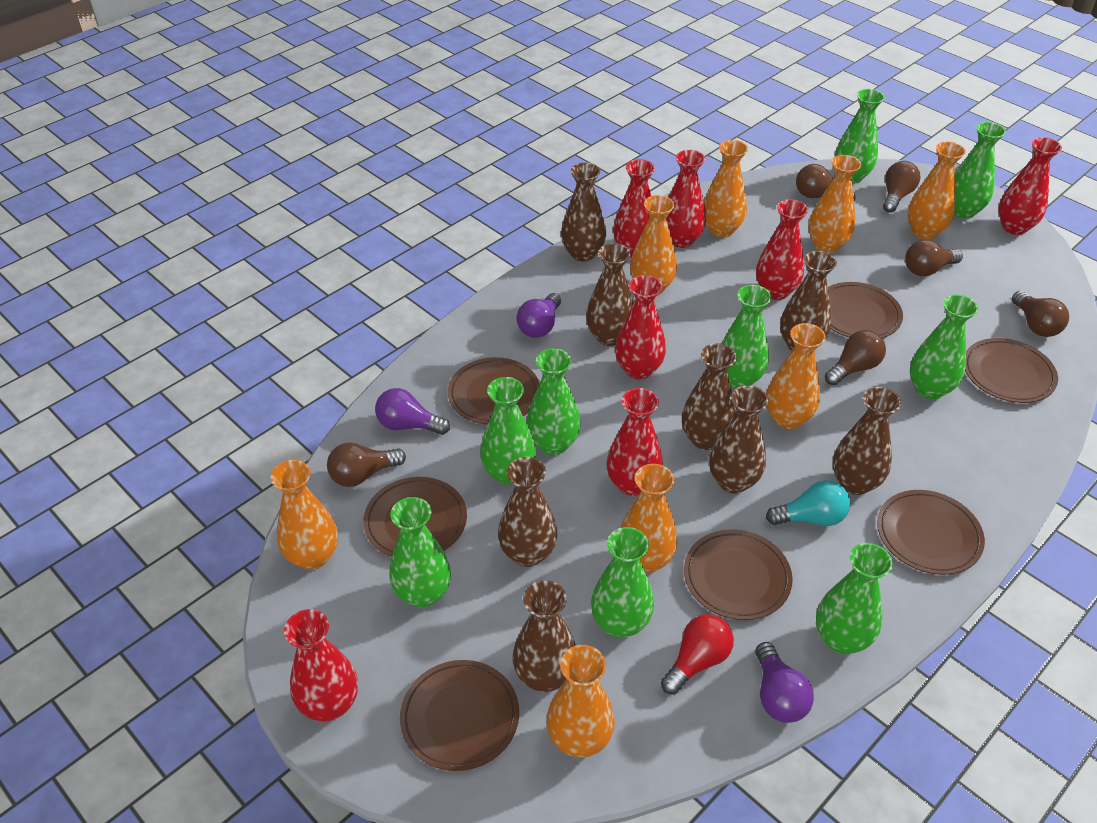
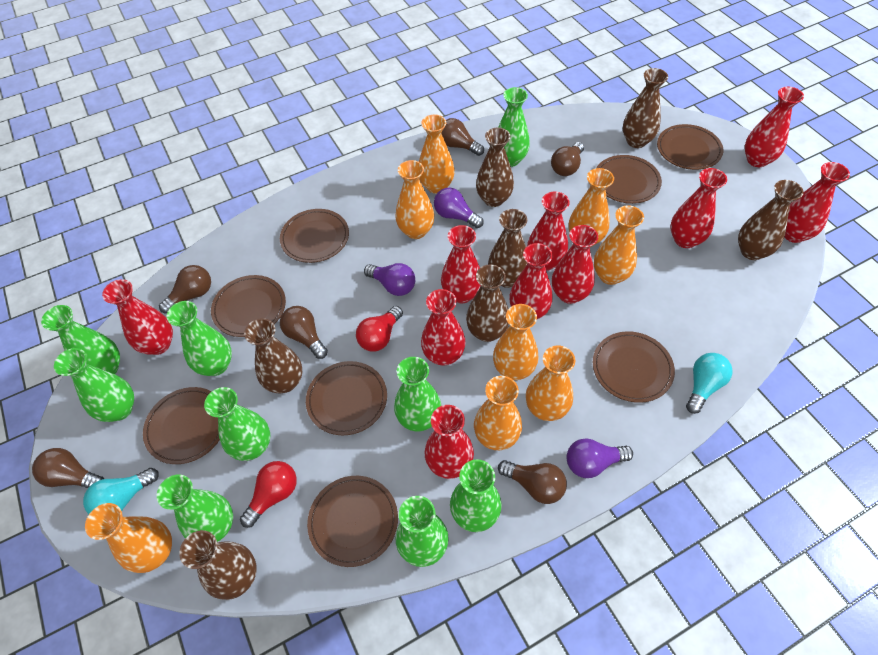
brown plate: [363,477,467,557] [400,660,519,771] [448,357,539,425] [684,529,793,620] [828,282,903,338] [877,490,985,575] [965,338,1058,403] = 7 -> [143,387,220,464] [211,275,286,337] [280,209,349,263] [306,361,387,435] [307,476,398,567] [593,331,675,403] [596,155,662,204] [657,124,723,170] = 8
brown vase: [498,457,557,567] [513,580,576,692] [561,163,606,262] [586,243,634,346] [682,343,737,450] [709,385,769,494] [780,251,837,351] [833,387,901,495] = 8 -> [179,530,257,600] [244,318,302,393] [466,264,509,342] [476,127,514,207] [488,209,528,288] [623,68,668,148] [738,180,804,260] = 7
red light bulb: [661,614,734,694] = 1 -> [240,461,297,528] [356,306,403,352] = 2
red vase: [284,609,358,721] [607,388,663,496] [613,159,655,258] [615,275,666,380] [667,150,706,248] [756,199,808,300] [998,137,1062,235] = 7 -> [102,279,173,355] [421,289,466,366] [425,405,474,479] [441,225,481,303] [509,243,553,319] [527,192,570,271] [552,225,598,304] [670,168,727,248] [745,87,804,167] [785,162,850,243] = 10
turquoise light bulb: [766,480,850,526] = 1 -> [83,468,159,514] [686,353,733,414] = 2

